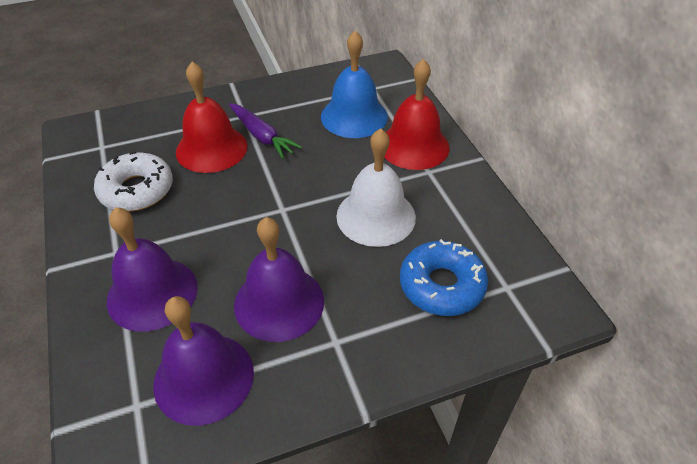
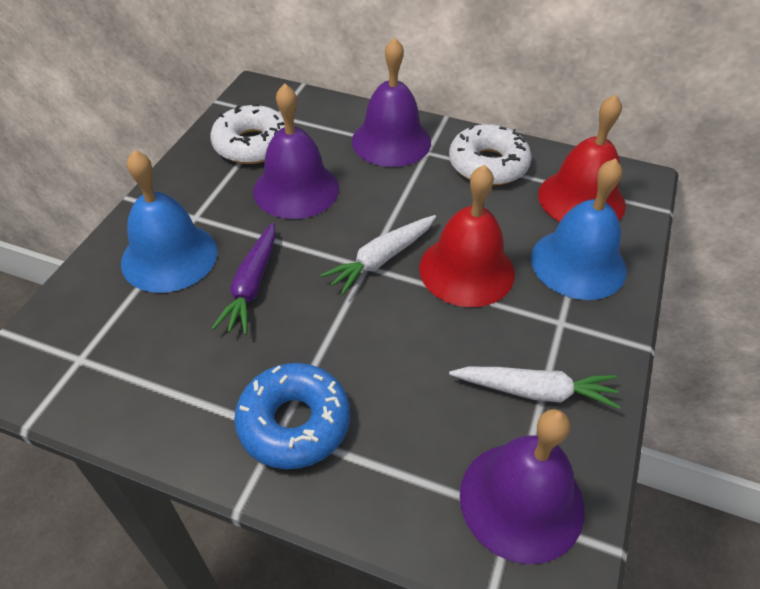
blue bell: [321,31,388,138] = 1 -> [121,150,217,293] [531,158,627,300] = 2
white bell: [336,128,416,247] = 1 -> none = 0
white carrot: none = 0 -> [320,215,436,295] [449,367,621,409] = 2
white donut: [94,151,173,211] = 1 -> [210,104,285,164] [449,124,532,185] = 2

